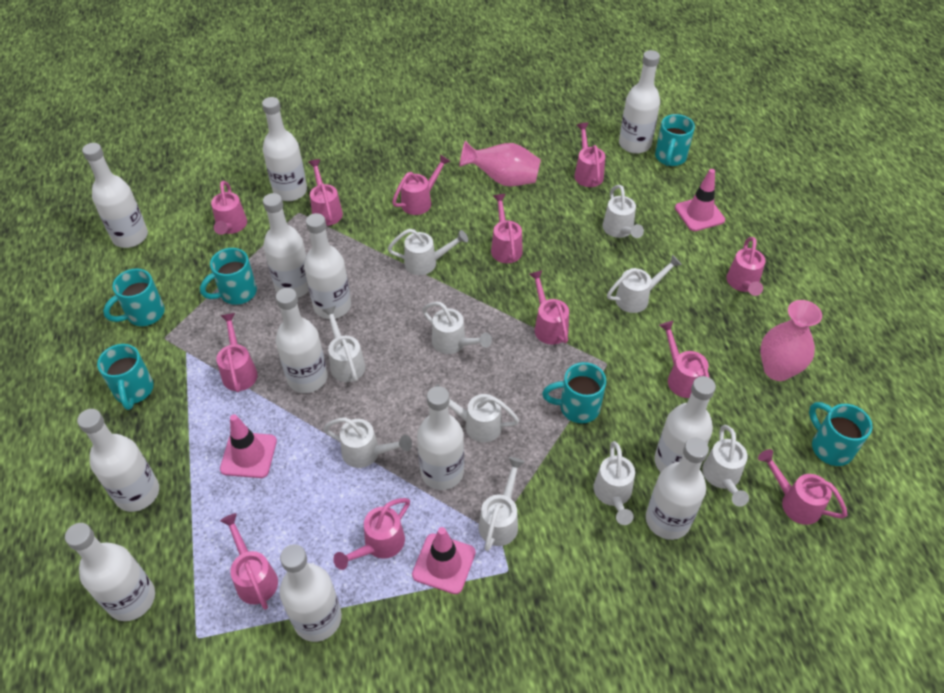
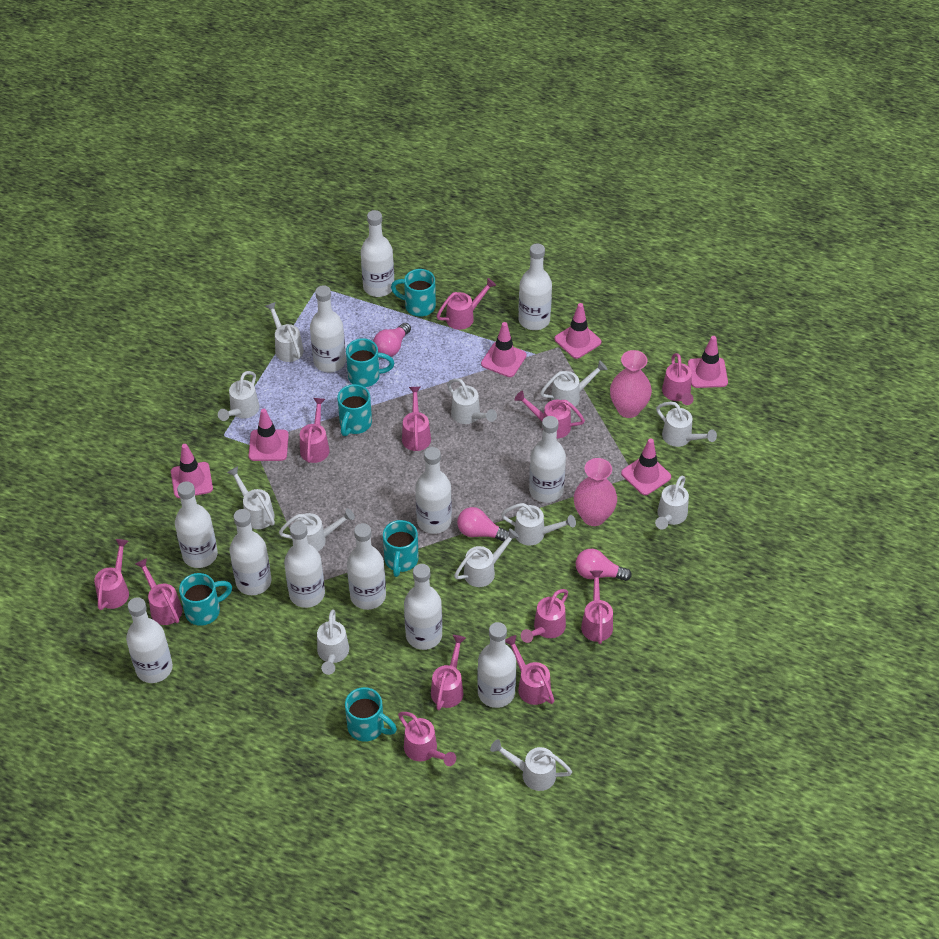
pink light bulb: none = 0 -> [373,323,411,357] [457,507,509,542] [576,549,632,581] = 3
pink traffic cone: [220,414,277,478] [412,527,476,594] [675,169,725,231] = 3 -> [171,444,213,498] [249,409,289,461] [481,322,527,377] [554,303,601,359] [621,438,671,495] [688,336,728,388] = 6
white watering can: [322,306,366,382] [323,417,412,468] [388,229,468,275] [422,302,492,354] [434,384,520,442] [479,457,525,551] [594,441,635,525] [603,185,644,238] [607,255,682,313] [702,425,749,507] = 10 -> [218,371,259,421] [227,466,275,529] [265,302,304,362] [279,509,355,551] [317,609,349,675] [447,378,497,424] [454,528,519,587] [490,739,572,791] [501,503,576,546] [540,360,607,409] [655,476,689,530] [656,402,717,447] = 12

